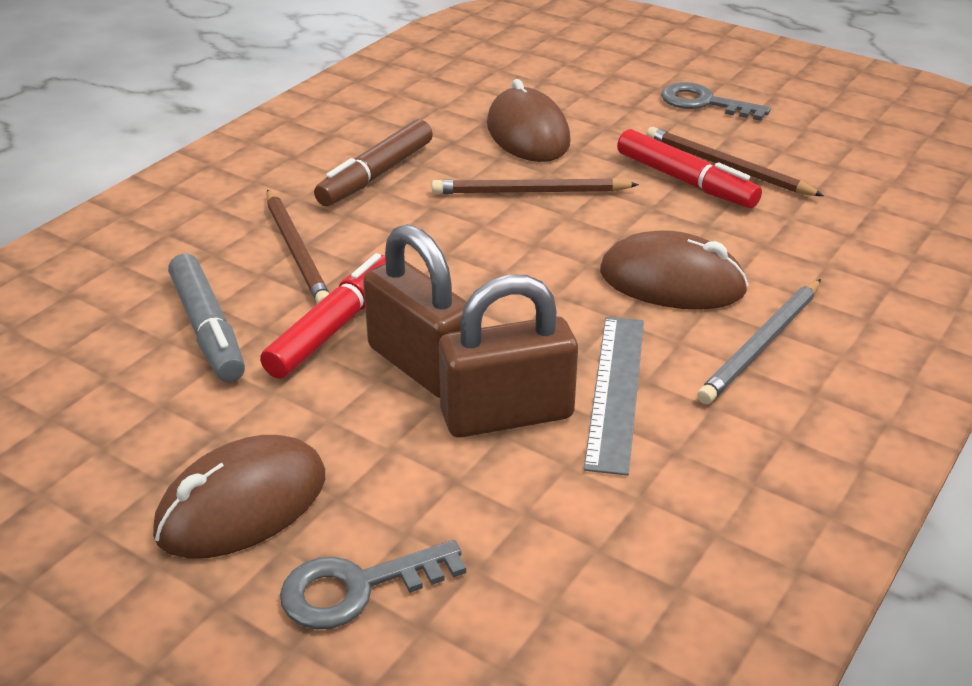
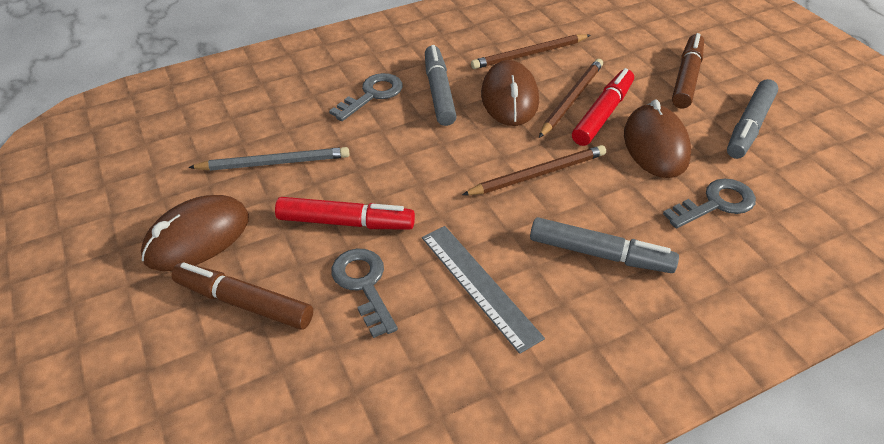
brown marker: [314,119,433,206] = 1 -> [171,262,313,330] [672,33,704,109] = 2
brown padlock: [363,224,467,398] [439,274,578,438] = 2 -> none = 0
grey key: [280,540,466,629] [661,82,771,121] = 2 -> [329,73,403,121] [331,249,398,338] [663,178,756,229] = 3
grey marker: [168,254,245,382] = 1 -> [425,45,457,126] [530,217,679,273] [727,79,778,159] = 3

